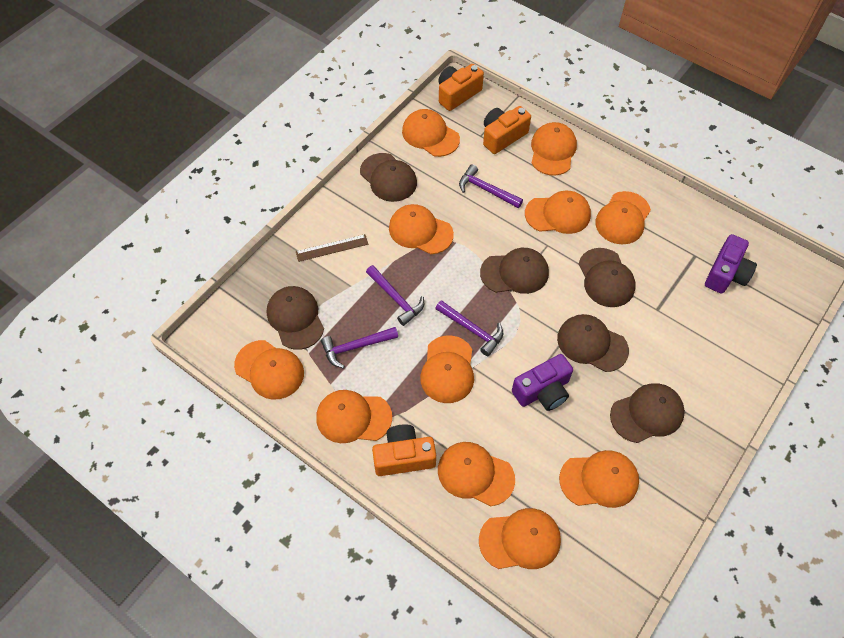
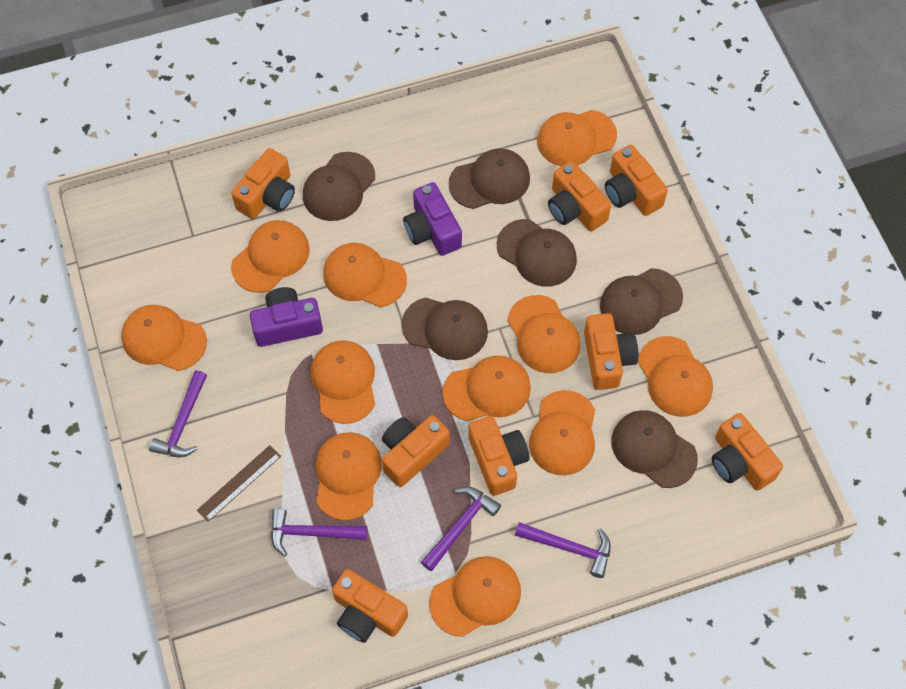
orange camera: [372,424,436,476] [438,64,484,111] [483,106,531,154] = 3 -> [231,148,295,219] [332,569,408,643] [382,415,450,487] [468,416,529,496] [548,161,611,231] [584,313,639,390] [605,145,668,216] [712,413,783,490] = 8

